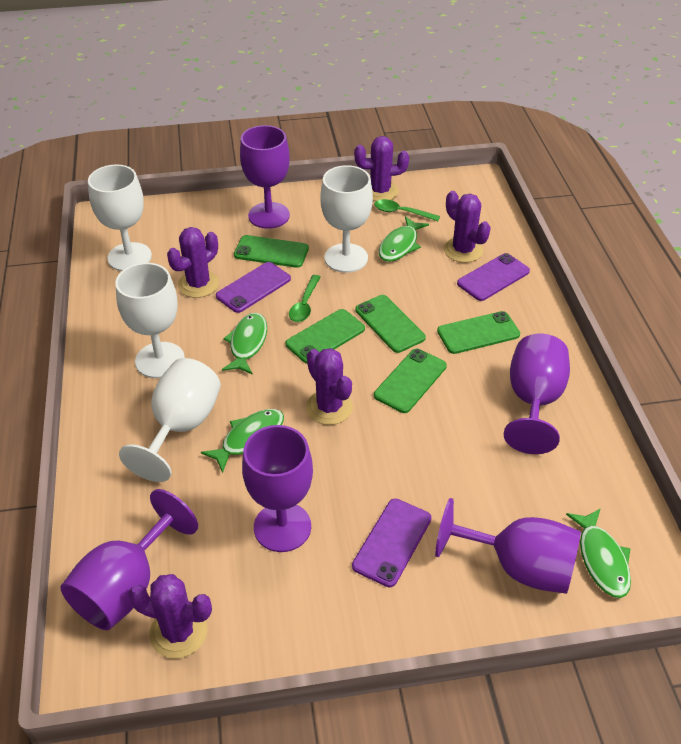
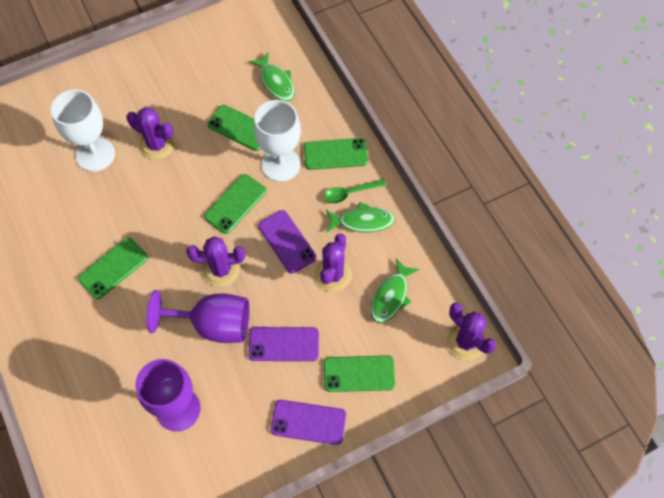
green fish: [201,409,284,473] [222,313,267,375] [379,216,429,262] [566,508,631,598] = 4 -> [249,52,295,102] [326,202,395,233] [371,259,419,323] = 3
green spoon: [289,275,321,322] [374,199,440,221] = 2 -> [324,179,386,203] = 1
purple cactus: [128,574,212,659] [167,227,219,298] [306,348,353,425] [354,136,409,201] [444,191,491,263] = 5 -> [126,108,175,160] [186,236,245,287] [314,234,352,292] [447,303,496,360] = 4
purple goblet: [60,489,198,630] [240,125,290,229] [242,425,313,552] [435,498,581,594] [504,334,570,454] = 5 -> [136,359,200,431] [146,290,249,343] = 2
white goblet: [88,164,152,271] [115,263,185,378] [119,358,221,482] [321,165,373,273] = 4 -> [51,89,115,172] [254,100,301,182] = 2

